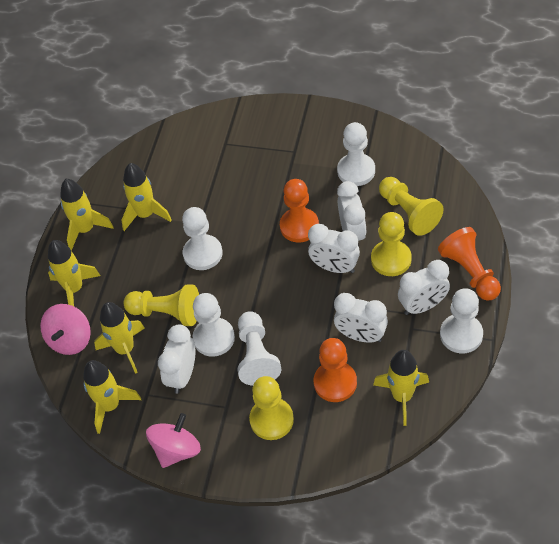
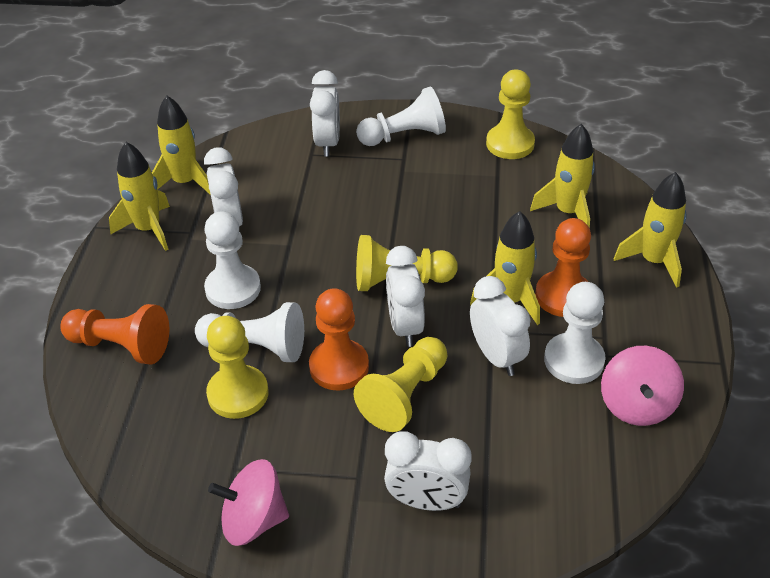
white pawn: [182,207,223,270] [193,293,235,357] [237,311,282,386] [337,122,375,186] [440,288,483,353] = 5 -> [195,302,304,362] [204,211,261,309] [356,86,446,146] [544,282,606,384] = 4
yellow rocket: [48,240,101,306] [60,179,114,251] [83,360,141,434] [94,302,144,374] [122,163,172,231] [373,350,429,426] = 6 -> [109,142,170,251] [152,95,211,195] [470,211,540,325] [530,124,595,228] [614,172,687,288] = 5

